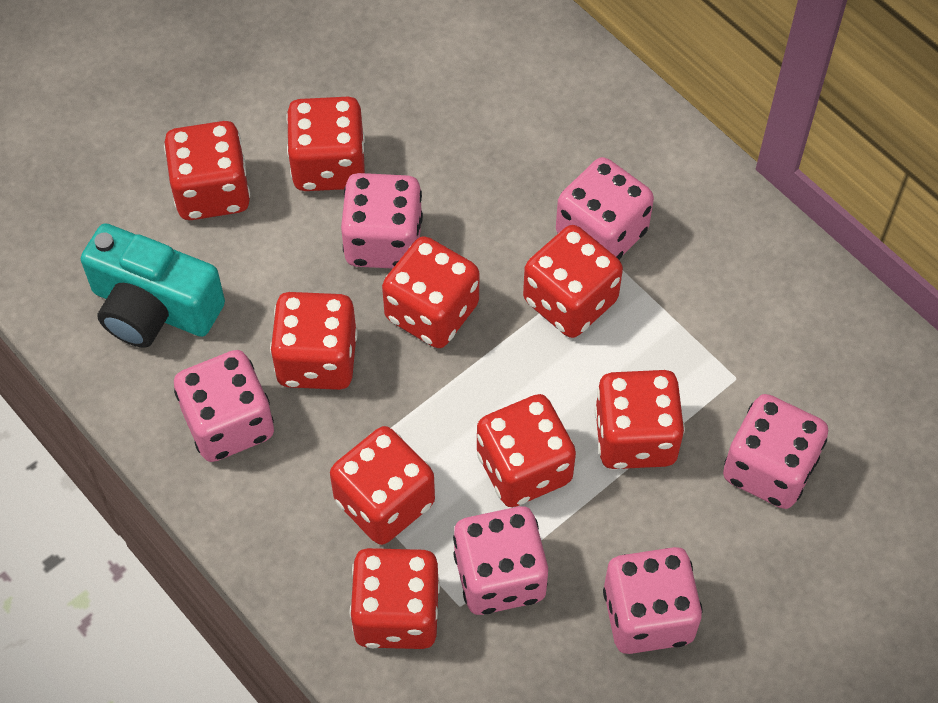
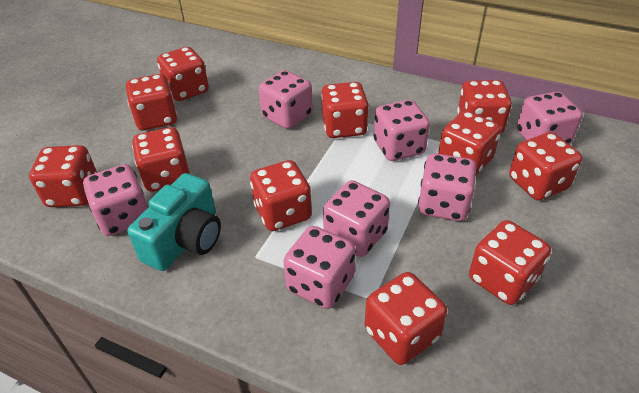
pink dice: [174,350,274,462] [341,173,423,269] [453,506,548,615] [556,157,654,260] [603,547,702,654] [723,394,828,509] = 6 -> [83,164,149,236] [259,70,313,129] [283,226,356,309] [323,180,390,257] [373,100,430,161] [418,154,477,221] [517,91,582,145] = 7
red dice: [164,121,250,220] [270,292,357,390] [286,97,365,191] [330,426,435,545] [350,548,440,649] [382,236,479,348] [477,394,576,507] [523,225,623,338] [595,370,685,469] = 9 -> [29,145,97,207] [126,74,177,131] [132,127,190,192] [157,47,209,101] [250,160,312,231] [321,82,369,138] [365,272,447,365] [438,111,501,175] [457,80,512,133] [469,220,551,305] [509,132,582,200] = 11

